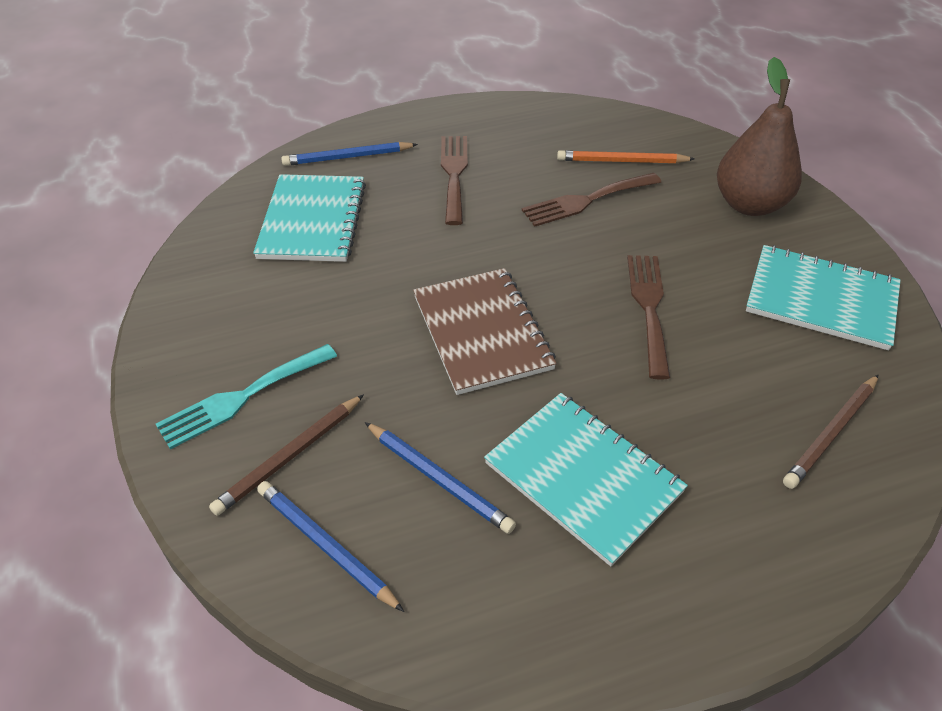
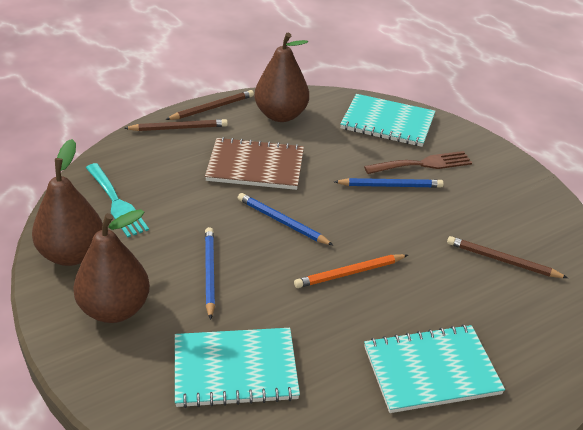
brown fork: [441,136,468,225] [522,173,661,227] [627,255,670,380] = 3 -> [364,151,472,174] = 1
brown pear: [717,57,802,216] = 1 -> [32,139,103,266] [73,209,150,323] [254,33,309,122] = 3
brown pencil: [209,394,364,516] [783,374,879,489] = 2 -> [124,119,228,131] [165,90,254,120] [447,236,568,278] = 3

